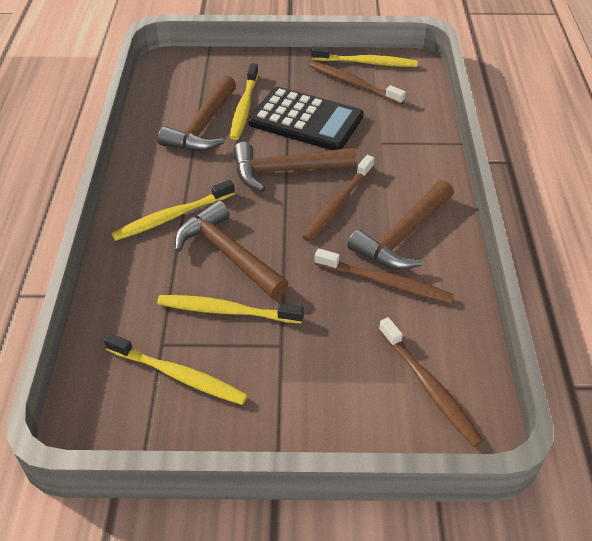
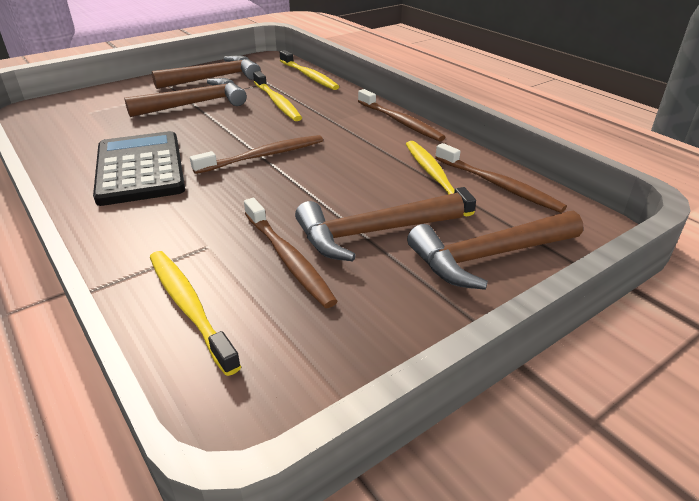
yellow toothbrush: [104,333,248,405] [111,180,235,241] [157,295,304,323] [230,63,258,140] [311,46,418,67] = 5 -> [150,251,241,376] [253,71,302,121] [280,50,339,90] [406,141,476,216] = 4

